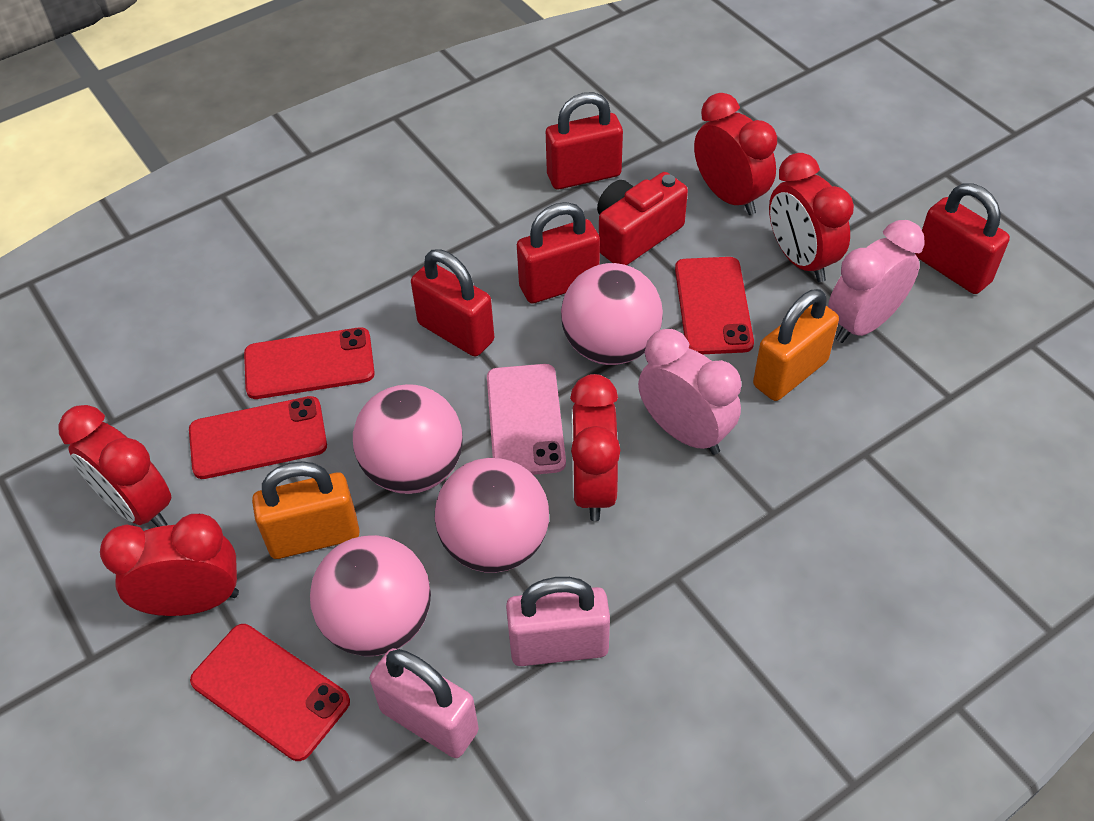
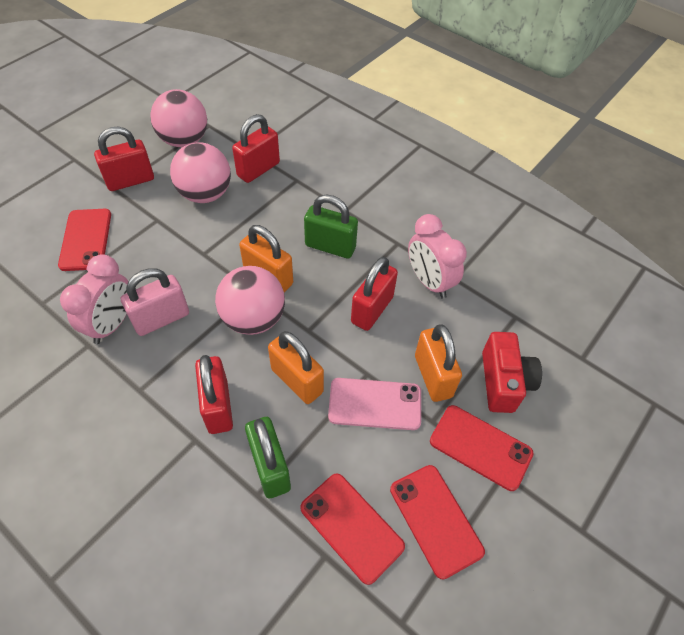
green padlock: none = 0 -> [245,417,291,499] [304,195,358,259] = 2
orange padlock: [252,461,360,559] [753,289,839,401] = 2 -> [239,225,293,292] [268,331,324,404] [415,325,462,402] = 3
pink ball: [310,535,431,656] [353,384,463,494] [435,458,549,573] [561,263,663,365] = 4 -> [150,89,207,147] [170,142,231,203] [215,266,285,335] = 3
pink padlock: [370,648,479,758] [506,577,610,666] = 2 -> [121,268,189,336] = 1
red clock: [58,405,171,527] [100,514,239,616] [570,374,620,521] [694,93,777,215] [769,153,854,282] = 5 -> none = 0

